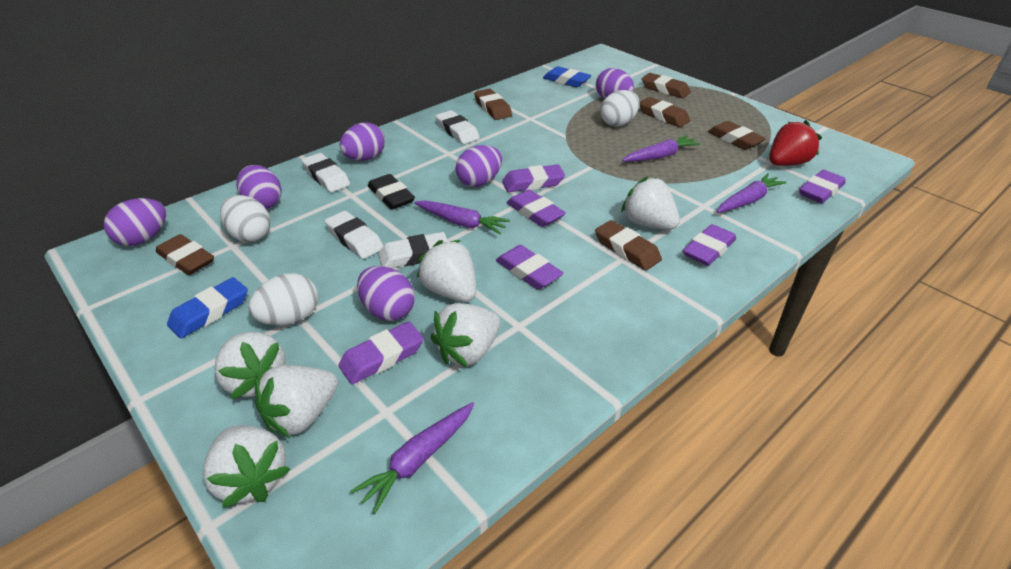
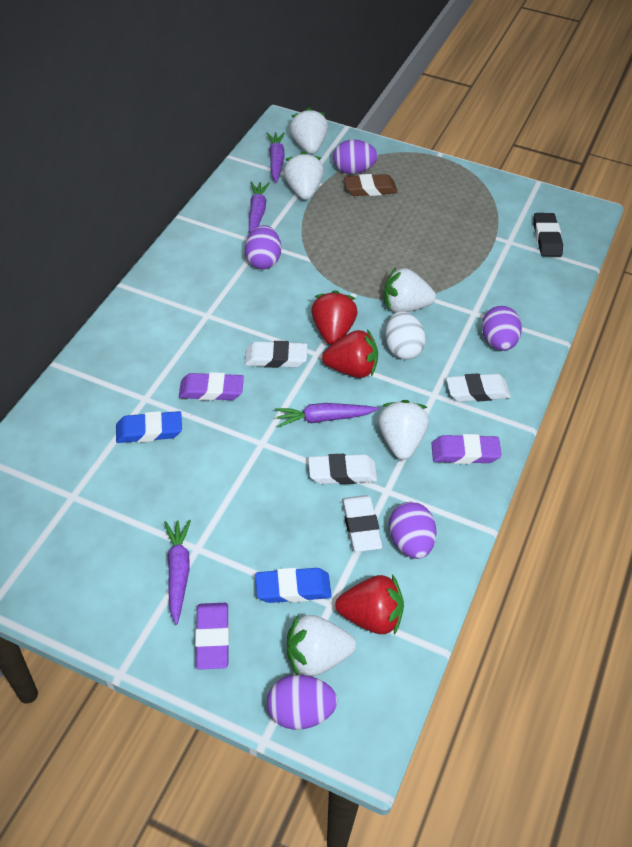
brown eraser: [156,234,214,275] [474,89,512,120] [595,220,662,270] [640,97,690,127] [642,73,691,98] [708,121,766,150] = 6 -> [344,174,398,196] = 1
purple egg: [104,198,166,246] [237,165,282,209] [340,122,385,161] [357,266,415,321] [456,145,502,187] [596,68,634,99] = 6 -> [245,225,281,269] [267,675,337,730] [333,139,378,174] [389,502,437,559] [482,306,522,351] = 5
purple eraser: [338,321,424,385] [496,245,564,289] [502,164,565,192] [507,190,566,227] [683,224,736,266] [799,170,846,203] = 6 -> [179,372,244,401] [195,603,229,670] [431,434,501,464] = 3
red strawberry: [769,120,822,166] = 1 -> [311,290,357,345] [322,329,378,378] [335,574,404,635] = 3
white egg: [220,195,270,242] [248,273,318,325] [600,90,640,126] = 3 -> [385,311,426,360] = 1
white strawberry: [203,425,290,508] [214,332,286,399] [255,365,338,438] [417,240,476,302] [431,303,500,367] [621,176,680,230] = 6 -> [284,152,324,200] [287,614,356,676] [290,108,328,154] [378,400,429,460] [384,267,436,313] = 5

